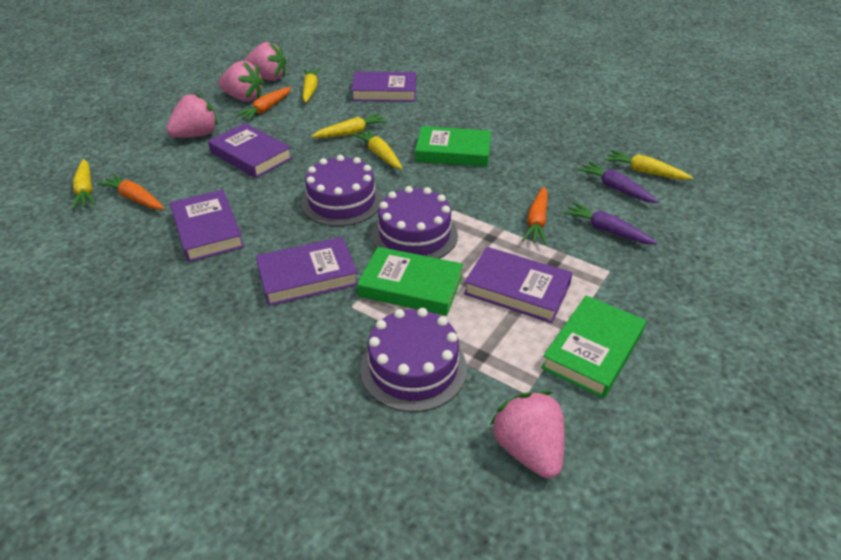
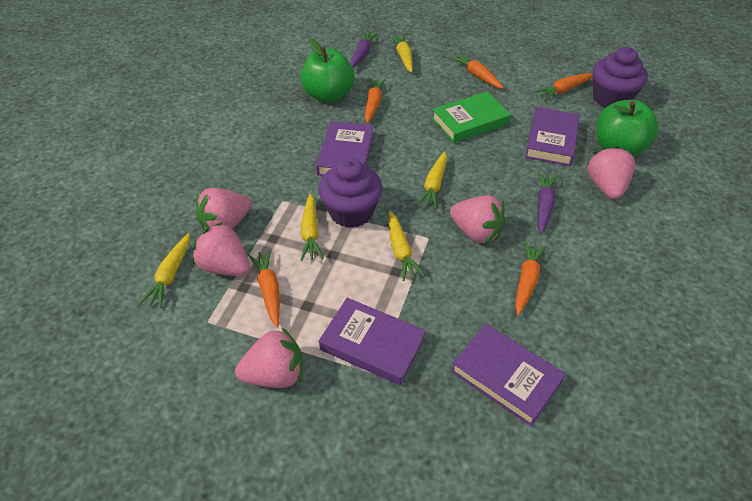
green apple: none = 0 -> [300,38,354,103] [596,100,659,156] = 2
green book: [357,247,463,316] [415,126,491,167] [541,295,646,398] = 3 -> [432,91,511,143] = 1
orange carrot: [97,174,164,209] [235,87,291,121] [522,187,548,244] = 3 -> [248,250,280,328] [365,78,386,123] [450,53,504,89] [515,240,547,316] [535,73,593,100] = 5
pink strawberry: [166,93,218,138] [219,61,264,102] [244,42,286,81] [490,391,565,479] = 4 -> [192,222,250,276] [196,188,251,230] [235,328,303,388] [450,195,506,244] [587,146,635,200] = 5
purple book: [170,190,244,262] [208,123,292,178] [256,237,358,306] [351,72,416,102] [464,247,573,323] = 5 -> [316,121,373,176] [319,298,426,386] [451,324,566,426] [525,107,580,166] = 4
purple cake: [301,155,382,226] [360,308,467,412] [372,186,458,259] = 3 -> none = 0
purple cupcake: none = 0 -> [318,158,382,228] [593,47,648,108] = 2

